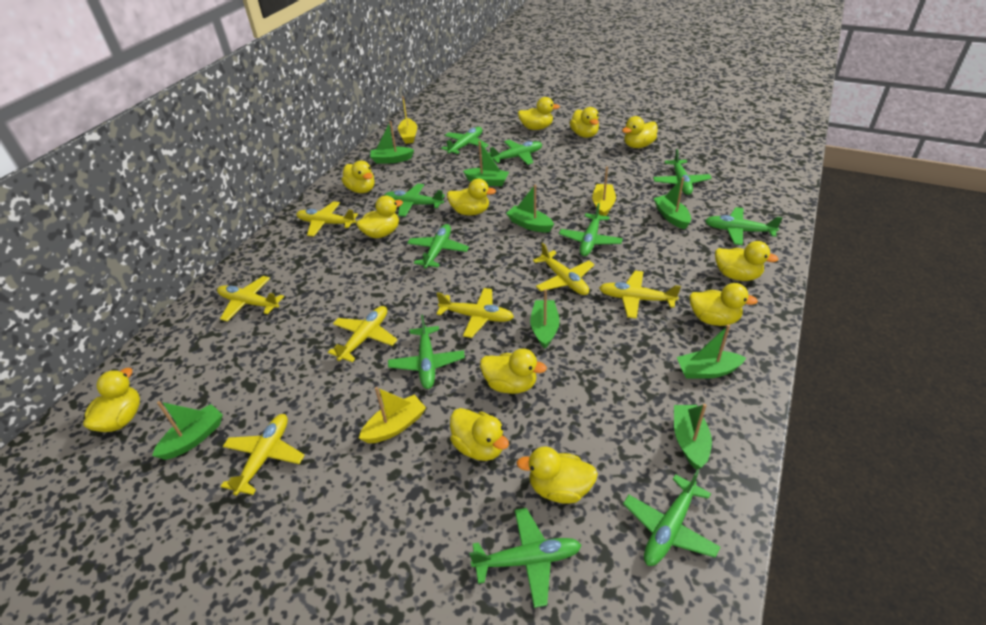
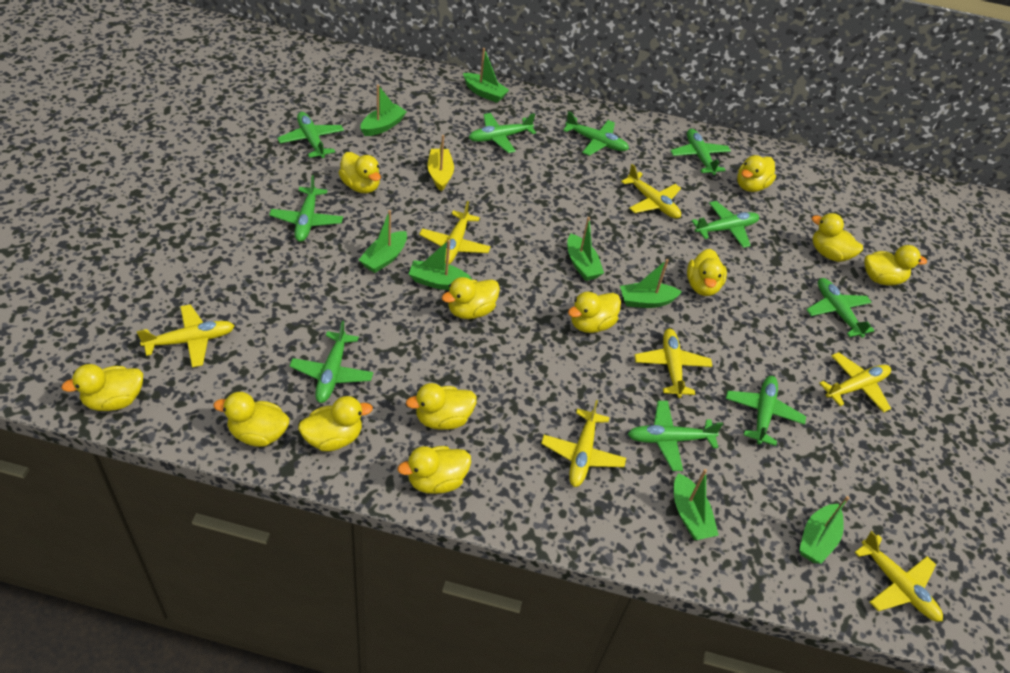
yellow boat: [359,387,426,443] [398,96,417,144] [592,166,616,216] = 3 -> [427,135,454,191] = 1

